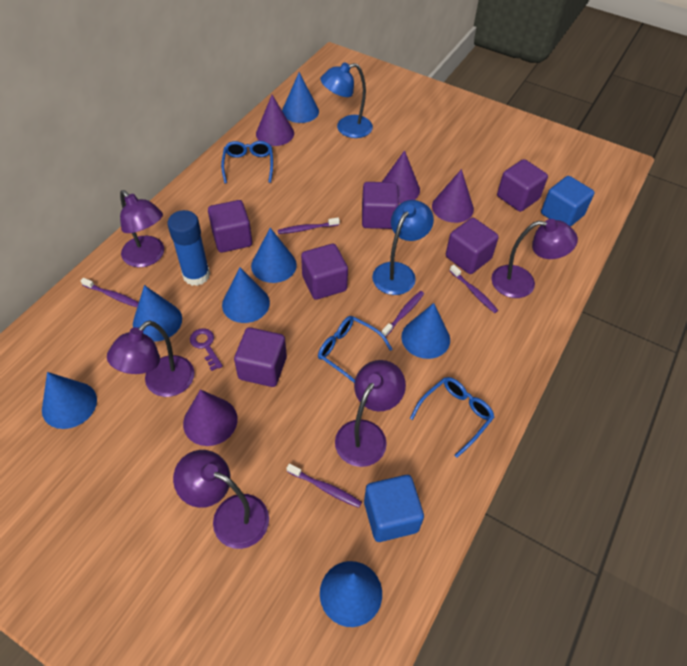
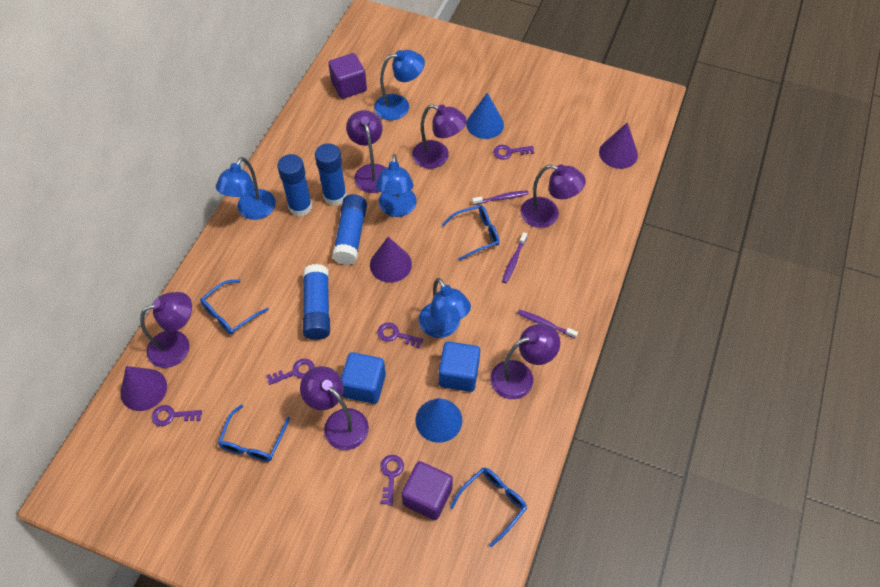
blue cone: [42,372,97,429] [133,285,182,341] [222,267,270,323] [251,228,297,283] [282,72,319,123] [320,561,382,627] [401,303,450,359] = 7 -> [415,398,462,443] [466,93,504,139] = 2
blue glasses: [221,141,273,184] [318,316,393,383] [410,377,494,458] = 3 -> [200,280,269,335] [218,404,290,462] [442,205,500,261] [450,468,527,547] = 4
blue glue stick: [167,210,210,286] = 1 -> [277,154,312,216] [303,264,330,340] [315,143,347,206] [332,194,367,265] = 4
blue lamp: [321,62,373,138] [372,200,434,295] = 2 -> [216,157,276,220] [374,50,425,120] [376,154,417,217] [419,278,471,338] = 4
purple cone: [183,389,238,446] [256,95,294,146] [382,150,420,204] [432,169,474,223] = 4 -> [120,366,167,411] [370,237,412,283] [599,122,638,169] = 3
purple cube: [208,200,252,253] [234,327,287,387] [301,244,348,300] [362,182,399,229] [446,218,499,274] [497,159,548,212] = 6 -> [329,53,367,99] [402,461,453,520] = 2
purple key: [190,328,223,371] = 1 -> [152,405,202,426] [267,359,315,385] [377,323,423,348] [380,455,404,506] [493,145,534,160] = 5
purple lamp: [107,320,194,397] [120,190,164,267] [173,450,269,549] [335,360,406,467] [491,219,578,298] = 5 -> [140,292,192,368] [300,366,369,450] [346,110,386,193] [412,104,467,169] [490,324,560,399] [520,164,586,228] = 6
purple toothbrush: [80,278,139,307] [278,218,340,234] [286,463,362,508] [382,291,424,337] [450,265,498,313] = 5 -> [472,190,529,205] [502,232,527,283] [517,310,578,338] = 3

